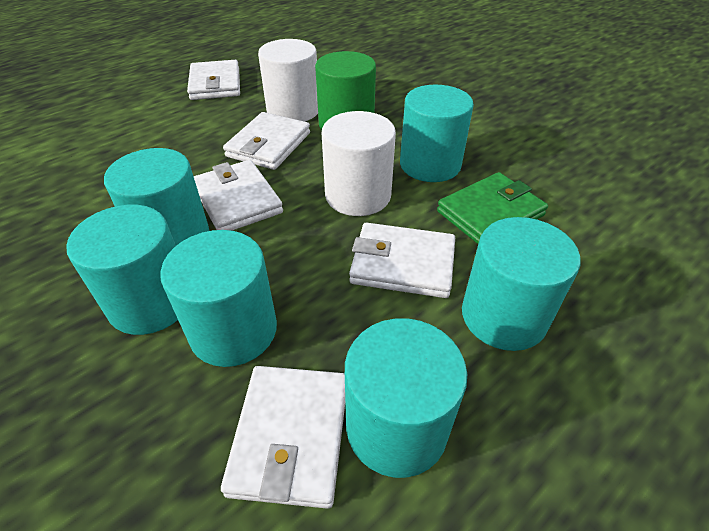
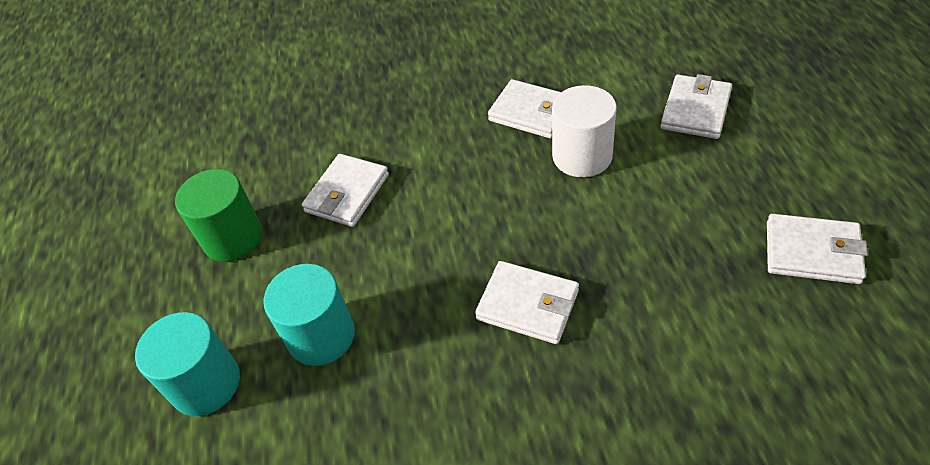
green wallet: [437,172,548,244] = 1 -> none = 0
turquoise cylinder: [66,205,178,335] [104,148,209,246] [160,230,277,367] [345,318,467,478] [400,85,474,182] [462,217,580,351] = 6 -> [135,312,240,416] [263,264,355,366] = 2
white cylinder: [258,39,318,122] [322,111,396,216] = 2 -> [552,85,617,177] = 1

